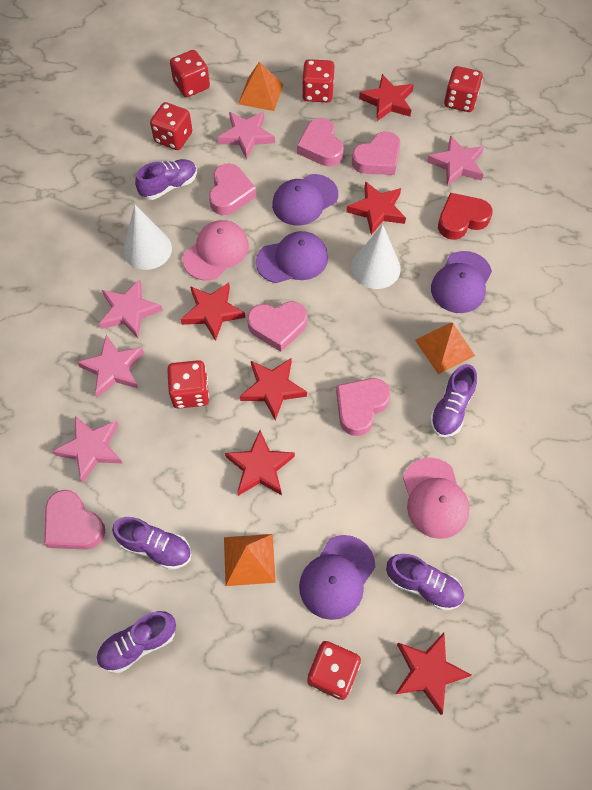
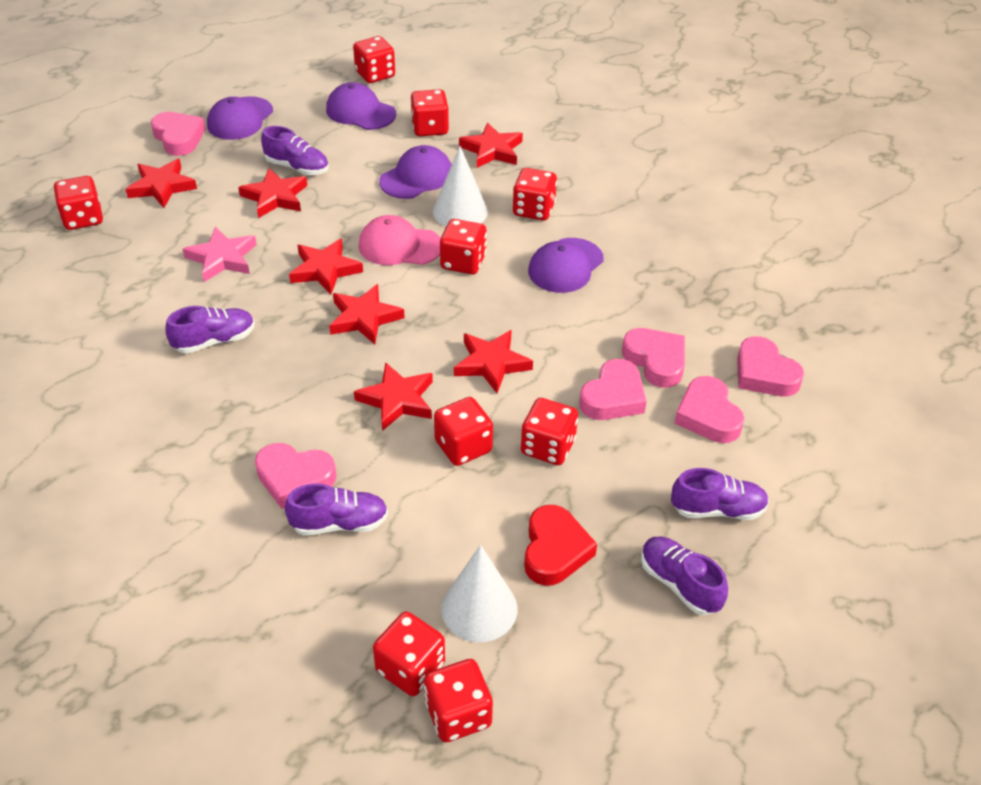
orange pyramid: [224,534,276,586] [238,62,283,111] [415,322,475,374] = 3 -> none = 0
pink cap: [182,220,249,281] [403,457,470,539] = 2 -> [359,215,441,265] = 1
pink star: [52,416,122,483] [77,335,144,398] [99,279,163,338] [218,111,275,159] [427,135,484,186] = 5 -> [183,227,257,282] = 1
red dice: [150,102,192,150] [167,360,209,409] [170,50,210,97] [302,59,335,102] [307,641,361,700] [444,66,483,112] = 6 -> [54,176,103,230] [353,36,395,83] [373,612,445,696] [410,89,449,136] [424,659,493,742] [434,397,493,466] [440,219,487,274] [513,168,557,221] [521,398,578,465] = 9
red star: [180,282,245,341] [225,430,295,496] [240,358,307,420] [346,181,406,235] [359,74,414,121] [396,633,472,715] = 6 -> [126,159,197,208] [238,168,307,218] [289,239,363,294] [329,284,405,344] [354,362,433,431] [454,330,533,393] [459,123,523,168] = 7

